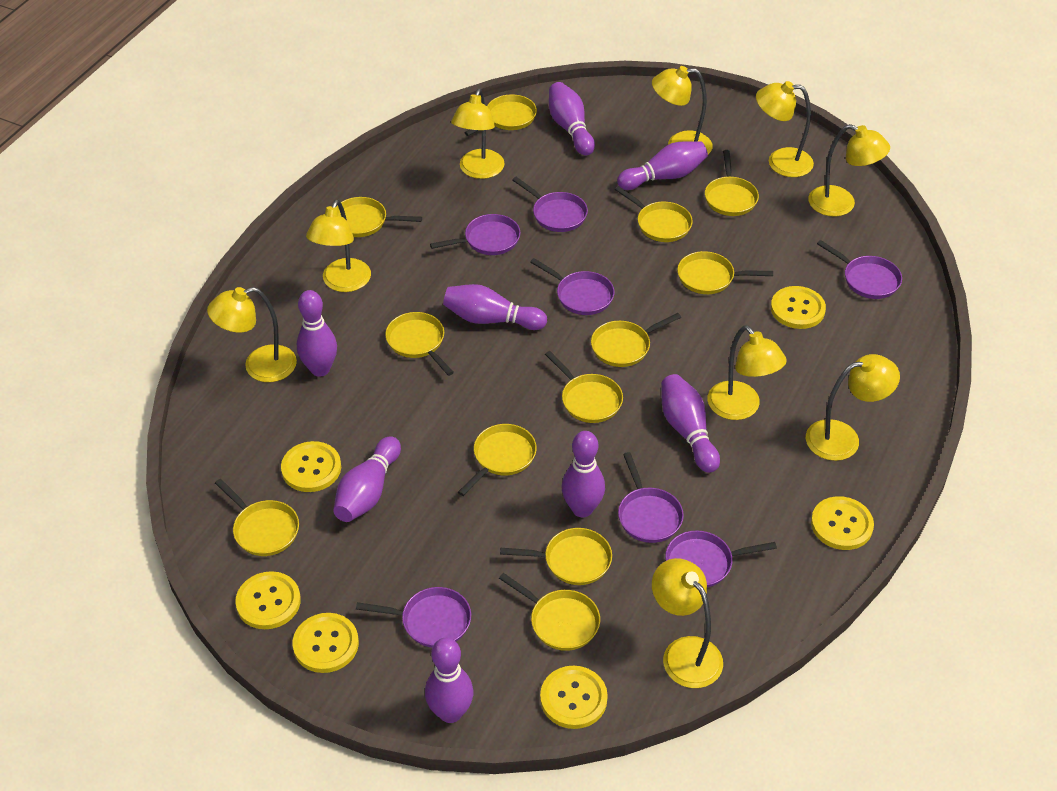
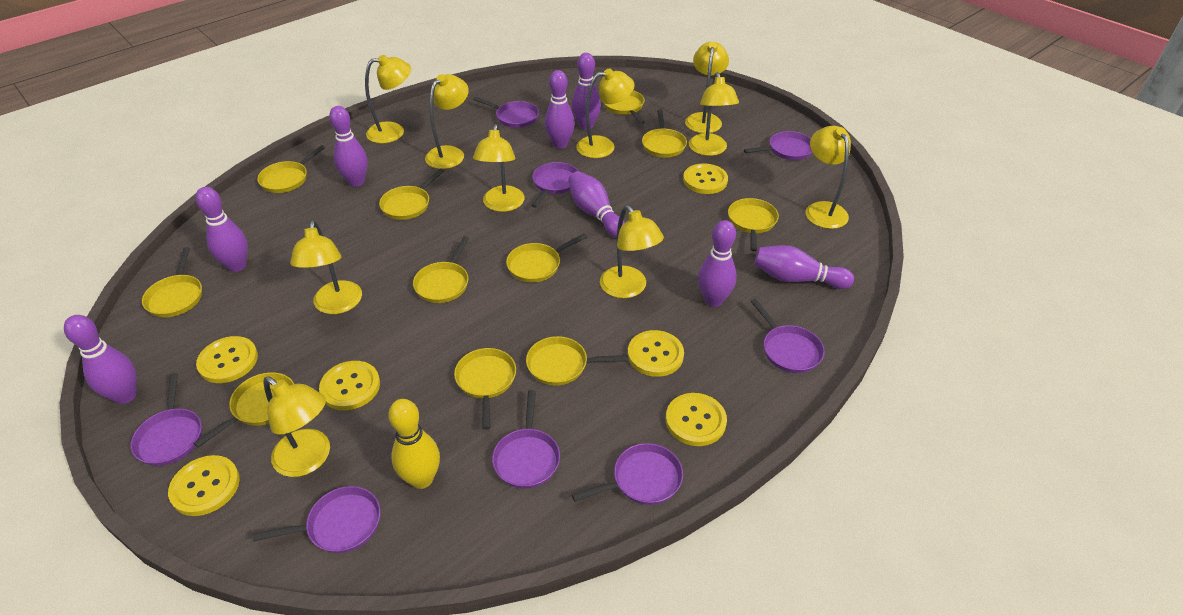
purple pan: [356,587,471,648] [430,214,521,255] [512,177,588,232] [530,258,614,315] [618,452,684,543] [665,531,777,587] [817,240,902,299] = 7 -> [130,373,202,466] [253,486,380,553] [473,97,539,128] [492,390,560,489] [531,162,578,208] [572,443,683,505] [744,131,812,160] [750,299,825,373] = 8
yellow bowling pin: none = 0 -> [388,399,440,489] = 1
yellow lamp: [207,287,297,382] [306,200,371,292] [451,89,505,179] [652,66,712,154] [652,558,723,688] [708,325,787,420] [756,81,814,177] [806,354,900,461] [808,124,890,217] = 9 -> [263,377,330,477] [290,220,362,314] [365,55,411,143] [425,74,469,169] [473,124,525,212] [576,68,635,158] [600,205,664,298] [685,42,729,133] [689,72,739,156] [805,126,851,229] = 10
yellow pan: [215,479,299,556] [337,197,422,237] [385,312,454,376] [458,424,537,496] [464,94,537,136] [499,573,600,651] [500,528,612,585] [545,351,623,423] [591,313,681,367] [615,186,693,242] [677,251,773,294] [705,150,759,216] = 12 -> [142,247,202,317] [193,372,294,448] [257,145,326,193] [379,168,444,220] [413,236,469,303] [454,348,516,430] [506,233,587,282] [526,336,628,386] [604,90,645,124] [642,109,687,158] [728,198,779,251] = 11

